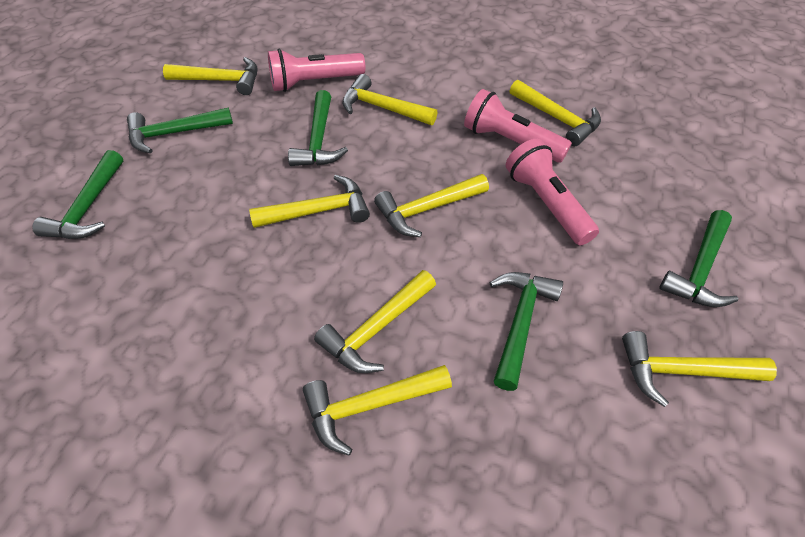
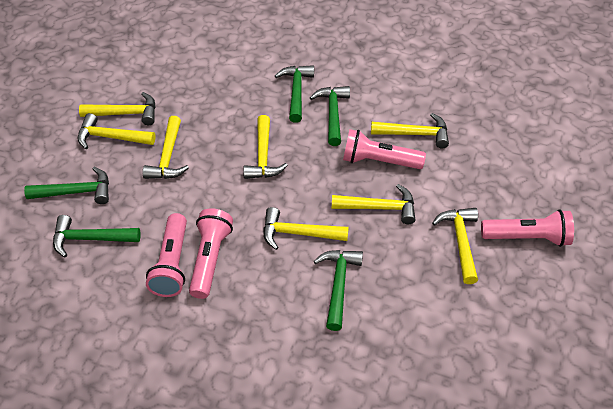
pink flashlight: [268,49,365,92] [464,89,572,162] [506,139,599,245] = 3 -> [146,213,187,297] [189,208,233,299] [343,129,426,169] [481,209,574,247] = 4

